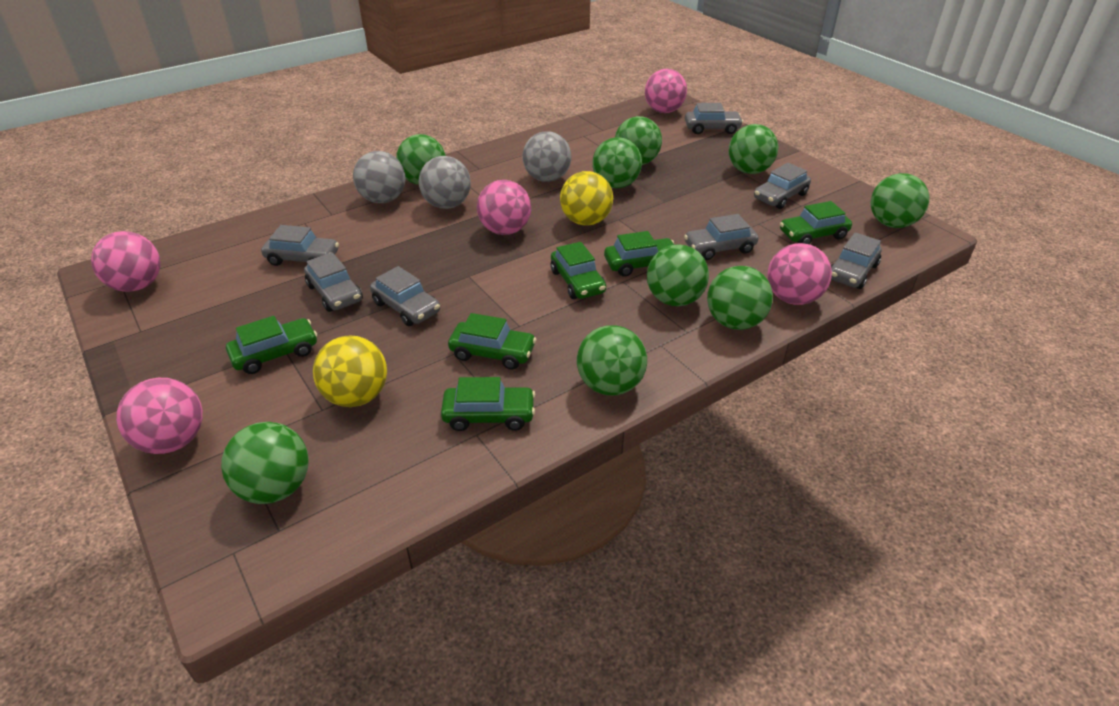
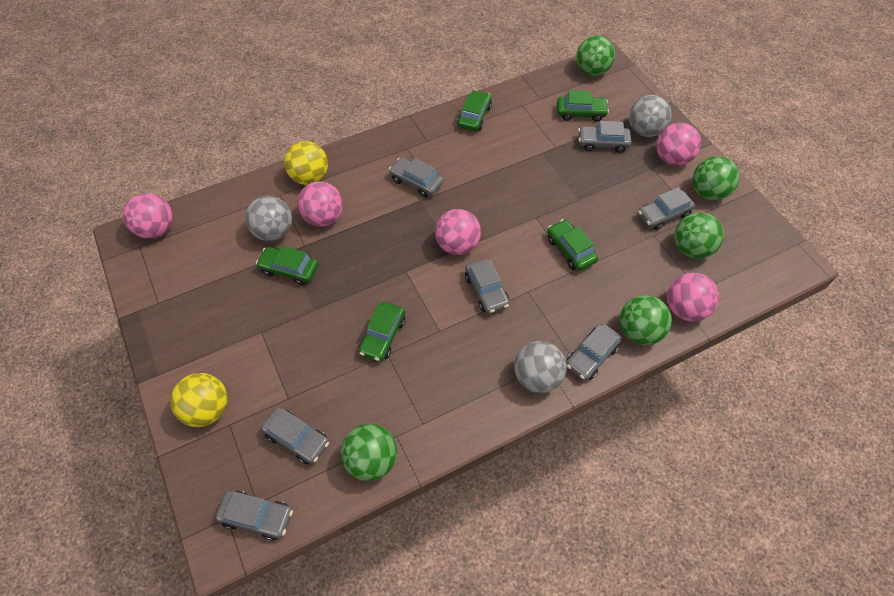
green ball: [221,422,309,504] [396,134,446,185] [577,325,647,396] [592,137,642,188] [615,116,662,165] [647,244,709,306] [707,266,773,330] [729,124,778,174] [871,173,929,228] = 9 -> [341,424,397,481] [576,35,615,76] [620,295,672,345] [674,212,724,259] [692,156,740,201] = 5
green car: [226,316,317,374] [441,377,535,431] [448,313,536,369] [551,242,606,299] [604,231,674,277] [780,201,852,244] = 6 -> [256,246,318,285] [359,302,406,362] [457,90,492,131] [547,219,598,271] [557,90,609,122] = 5

